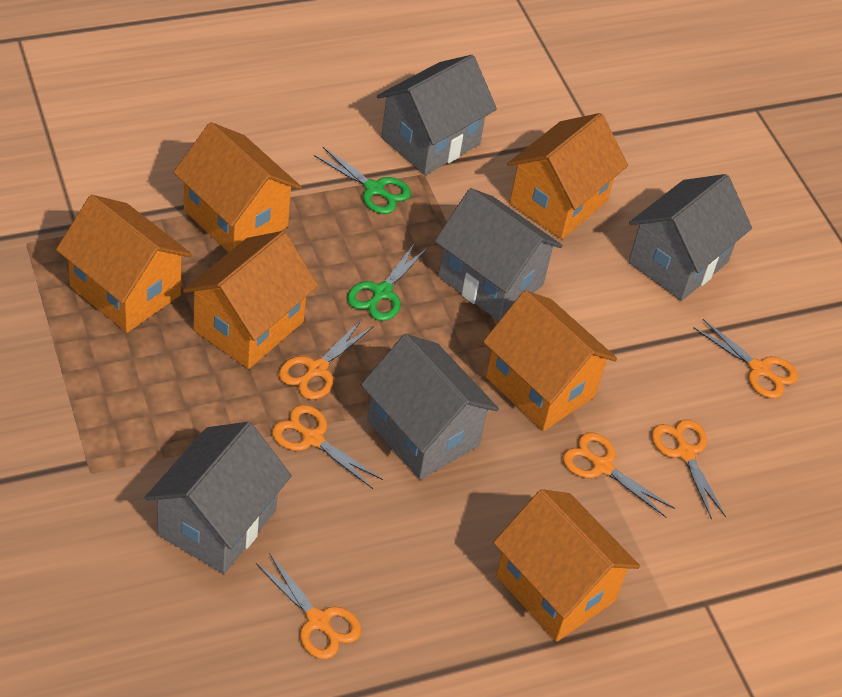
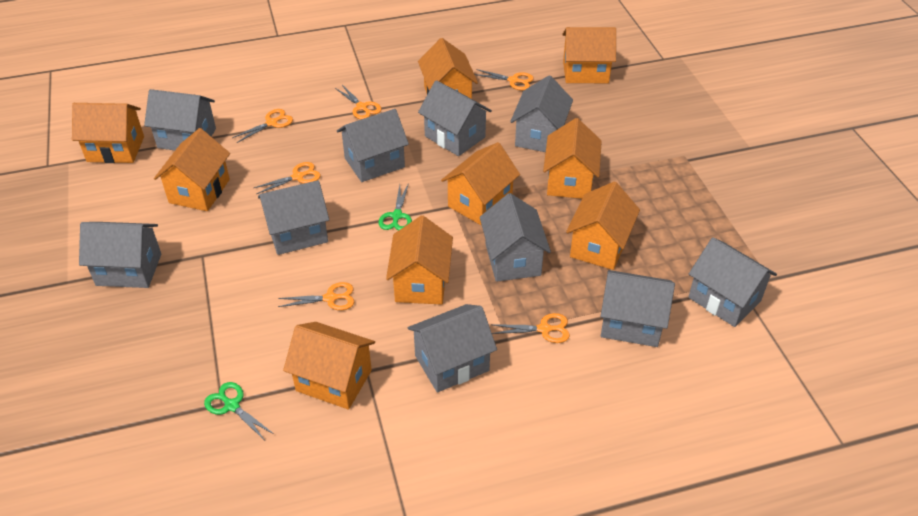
grey house: [145,422,291,574] [361,334,499,480] [377,55,497,175] [435,188,563,321] [628,174,752,301] = 5 -> [79,222,161,288] [144,89,216,150] [258,180,329,255] [337,109,409,182] [407,304,497,392] [418,80,492,156] [480,193,551,282] [510,76,573,152] [601,270,675,347] [688,237,777,327] = 10
orange house: [56,195,192,333] [173,122,302,253] [183,231,318,369] [483,290,617,431] [493,489,640,642] [507,113,628,239] = 6 -> [72,103,144,163] [154,128,230,211] [283,322,375,409] [386,216,453,305] [418,38,478,99] [441,142,520,226] [543,118,602,199] [562,27,616,83] [566,182,640,270] = 9

